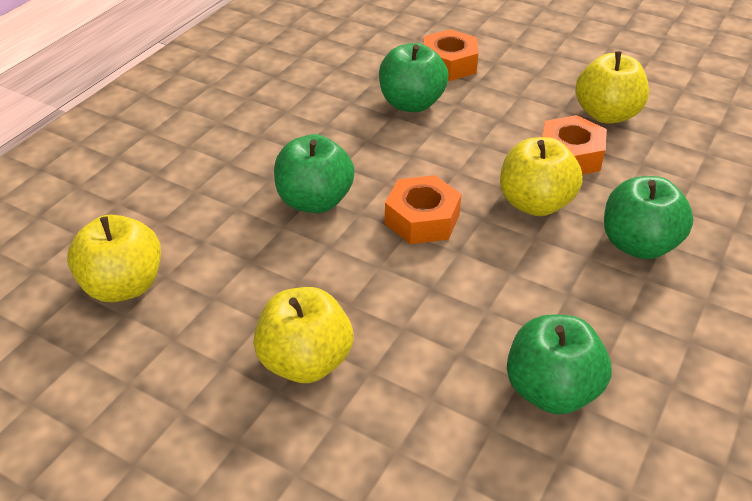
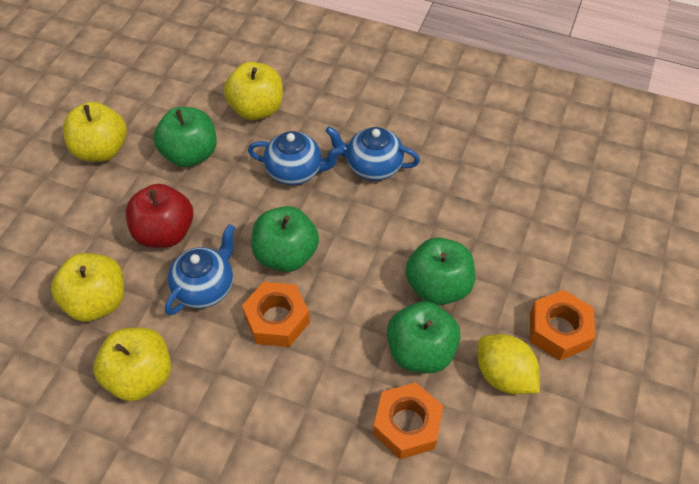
blue teapot: none = 0 -> [165,224,235,315] [248,131,343,185] [325,126,420,181] = 3
red apple: none = 0 -> [126,184,193,248] = 1
yellow lemon: none = 0 -> [478,334,540,394] = 1

